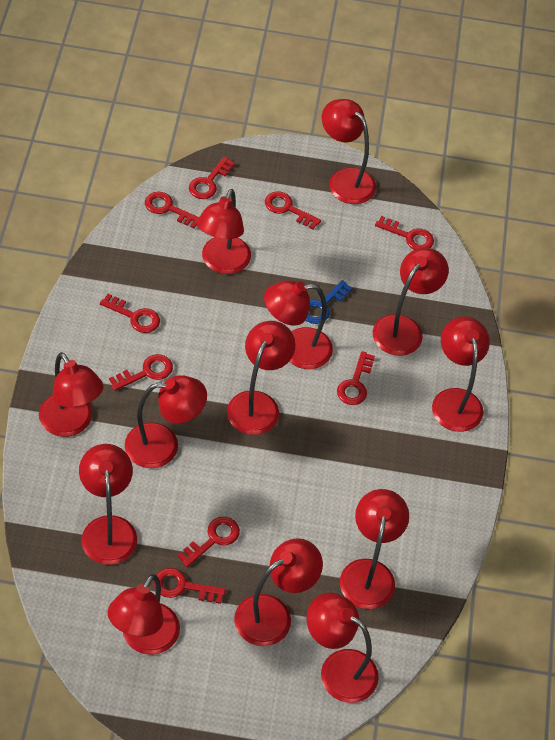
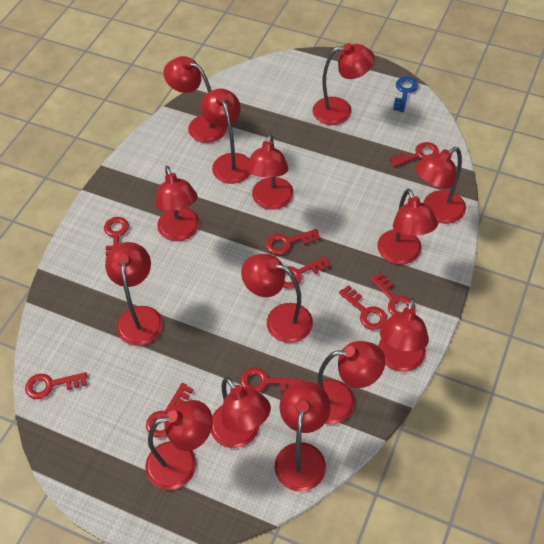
red lamp: [39,352,103,437] [79,444,137,565] [108,574,180,655] [125,375,207,468] [197,189,251,274] [227,321,295,435] [234,538,323,646] [264,280,333,369] [307,593,379,703] [322,99,376,204] [340,489,409,609] [373,248,449,356] [432,316,490,432] = 13 -> [105,242,163,346] [145,400,213,490] [155,166,200,241] [164,56,227,143] [201,88,251,184] [211,377,271,448] [241,254,313,343] [246,133,294,210] [274,381,331,492] [313,43,375,125] [315,341,385,424] [377,189,438,265] [378,298,429,372] [415,147,466,224] = 14

